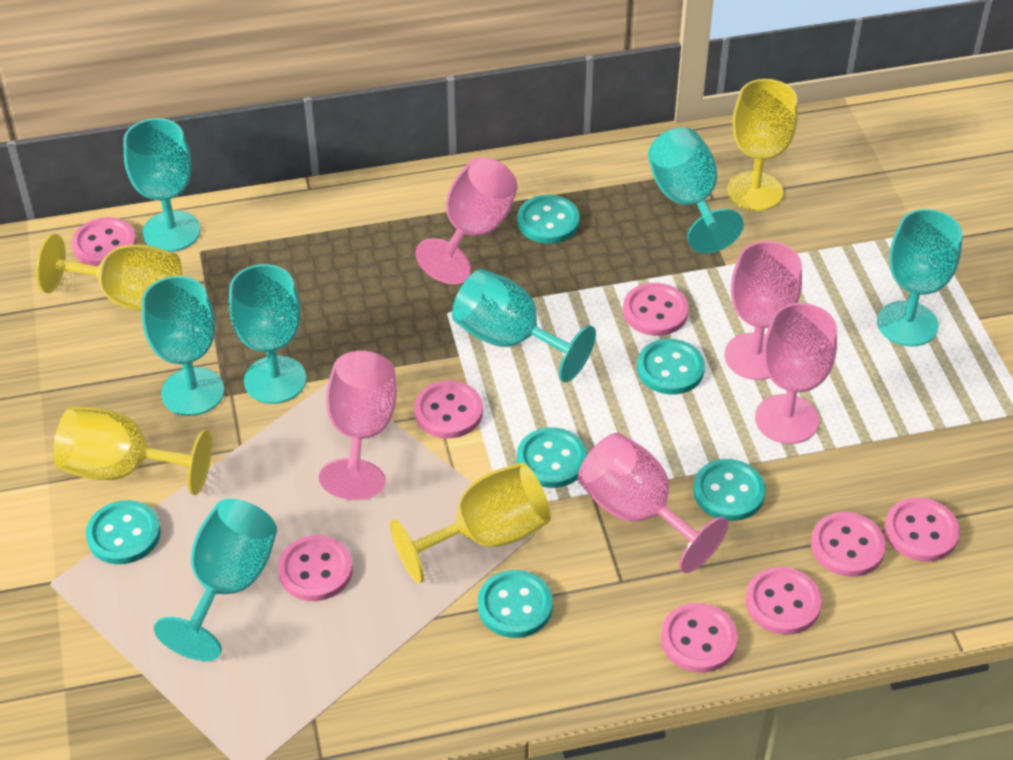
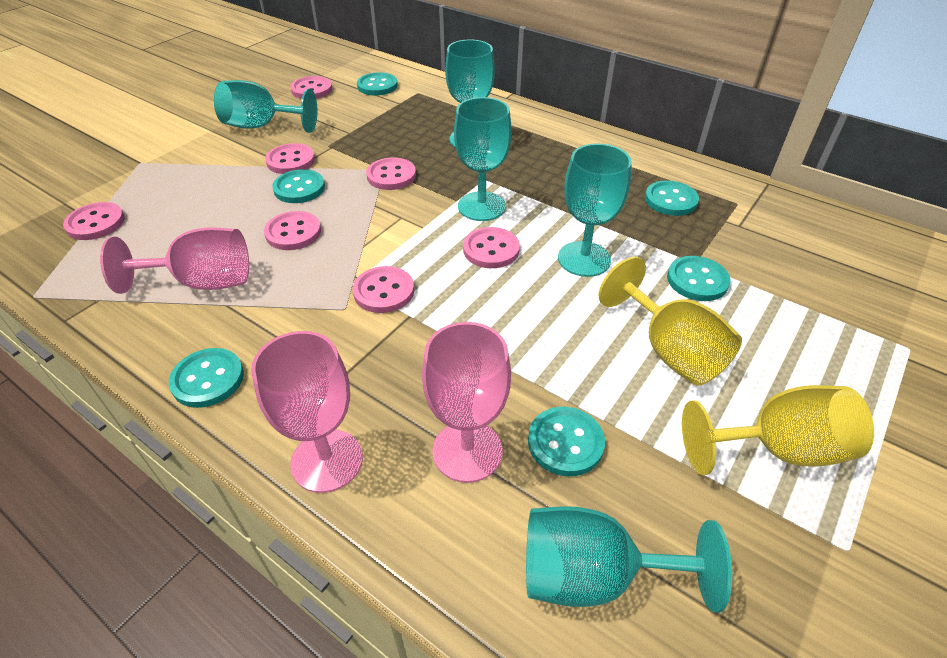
pink button: [72,217,137,266] [278,535,353,601] [414,380,483,438] [623,283,689,336] [661,603,738,673] [745,567,822,635] [811,512,886,577] [885,497,960,562] = 8 -> [63,202,125,240] [264,211,321,250] [265,143,315,174] [290,76,332,99] [353,266,414,313] [366,157,416,190] [463,227,520,268] = 7
pink goblet: [319,351,397,500] [415,157,518,284] [578,433,728,573] [724,241,802,380] [755,303,837,444] = 5 -> [100,227,249,294] [251,331,363,493] [422,322,511,483] = 3
turquoise goblet: [123,118,201,252] [141,276,224,416] [154,499,277,661] [229,264,306,404] [452,269,596,383] [648,127,744,253] [877,209,962,346] = 7 -> [214,80,317,133] [445,40,495,148] [454,97,512,221] [526,506,732,613] [558,144,632,277] = 5
yellow goblet: [36,234,182,311] [53,406,212,495] [390,463,551,583] [727,79,798,211] = 4 -> [598,257,742,386] [682,385,874,475] = 2

